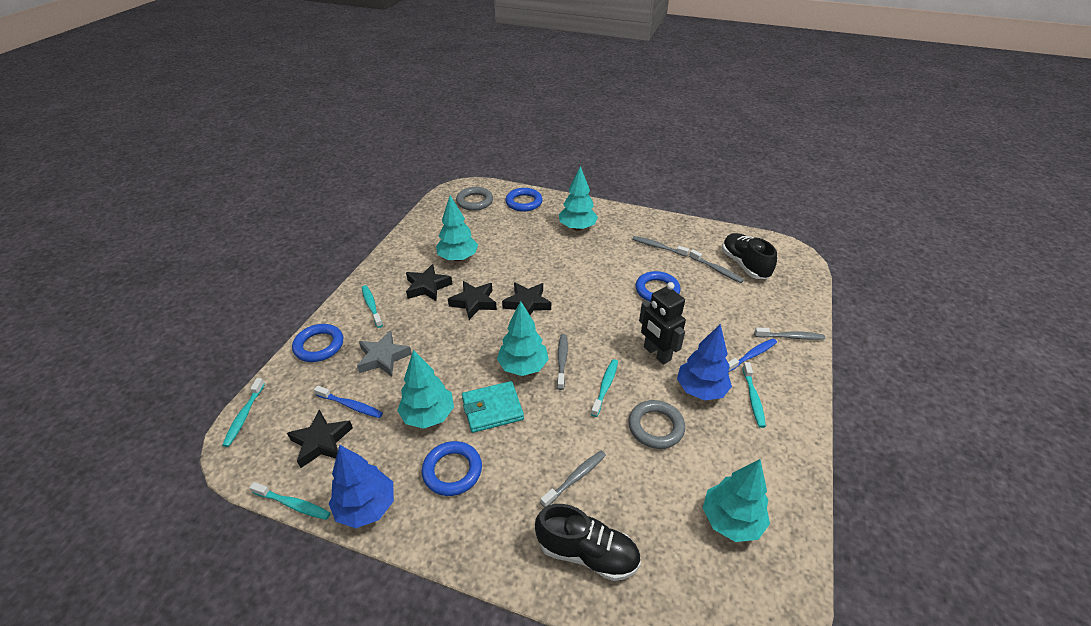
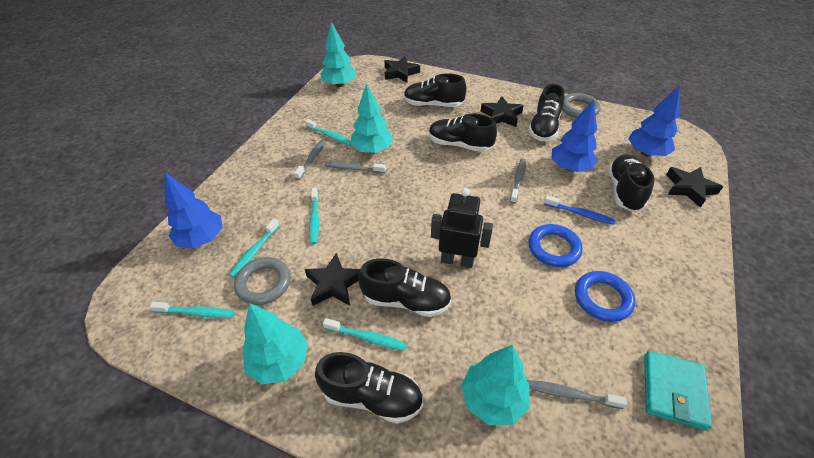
black shoe: [535,504,641,581] [722,233,777,279] = 2 -> [315,352,423,424] [358,258,452,317] [404,73,467,107] [429,114,497,152] [528,84,565,141] [608,154,654,212] = 6
blue ring: [292,324,343,362] [422,441,482,496] [506,188,543,212] [635,271,680,302] = 4 -> [529,224,583,267] [575,271,635,322] = 2
blue toothbrush: [314,386,383,418] [728,339,777,372] = 2 -> [544,195,616,225] = 1
blue tree: [329,445,394,528] [677,324,732,400] = 2 -> [165,172,223,248] [551,100,598,172] [628,86,680,157] = 3
grey star: [357,331,412,377] = 1 -> none = 0
grey toothbrush: [540,451,606,508] [557,334,568,390] [632,236,689,257] [689,250,744,283] [754,327,825,340] = 5 -> [294,139,326,180] [324,162,386,173] [510,159,526,204] [527,380,627,409] = 4
turquoise tree: [397,350,454,429] [436,196,478,261] [497,301,549,376] [559,166,598,231] [703,459,770,542] = 5 -> [243,303,308,384] [320,22,357,87] [351,83,393,153] [461,345,530,425] = 4

